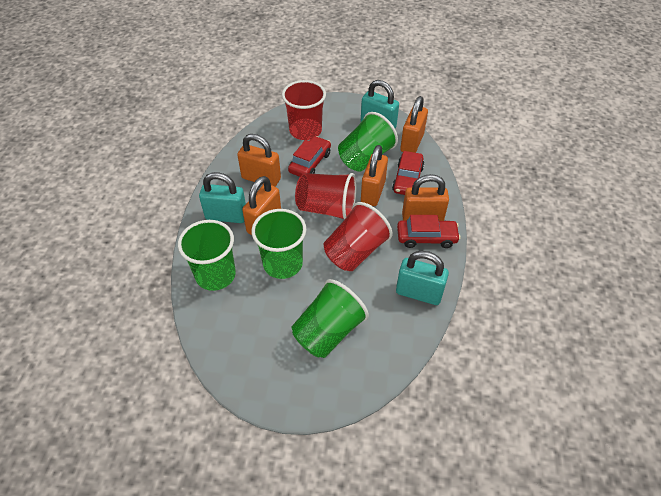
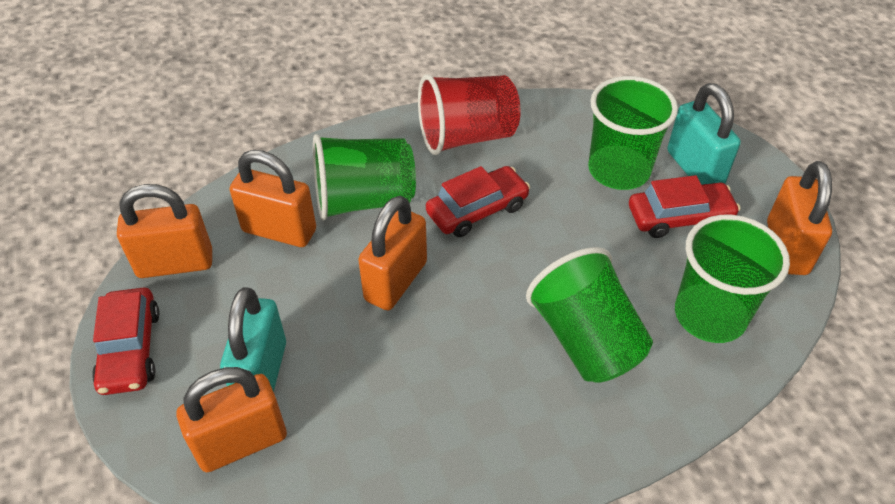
red cup: [282,80,326,140] [295,173,357,220] [323,202,393,271] = 3 -> [418,74,520,155] = 1
turquoise padlock: [199,172,246,223] [361,80,399,128] [396,251,449,305] = 3 -> [220,287,286,392] [667,83,741,185] = 2

